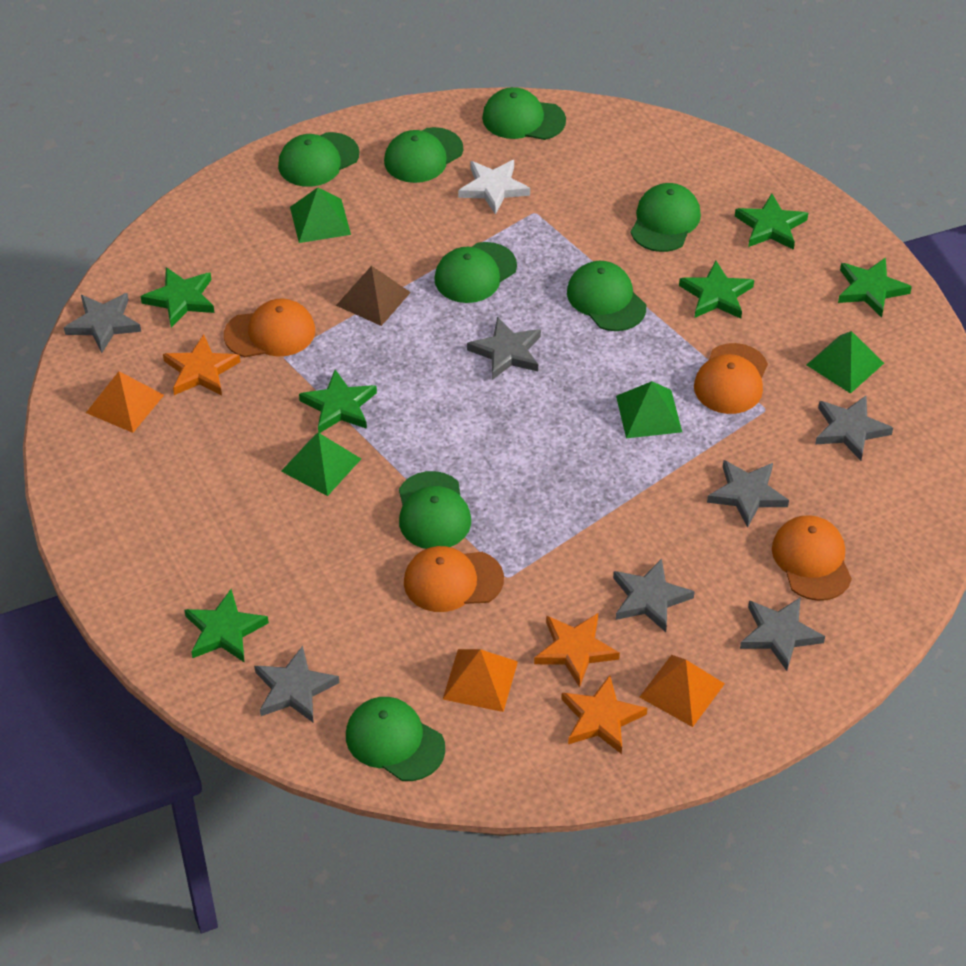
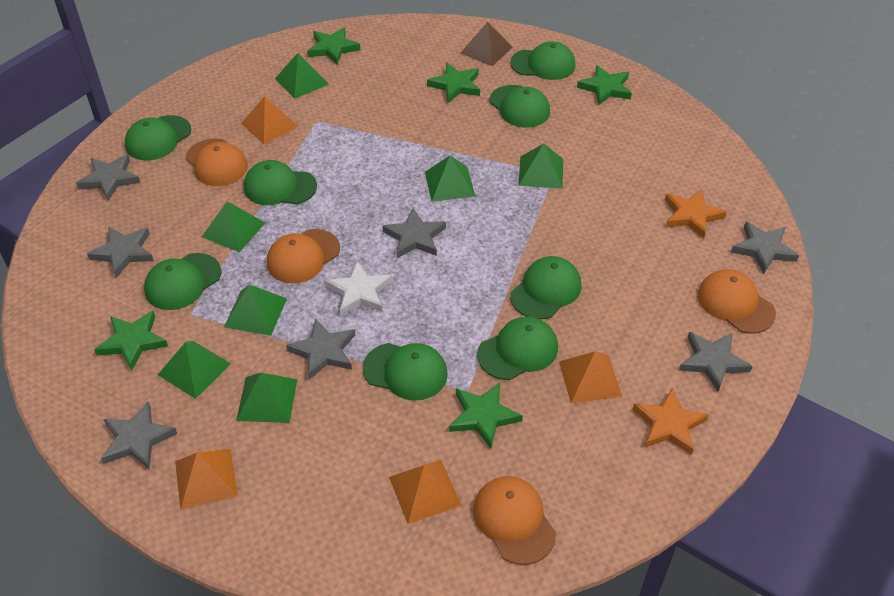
green pyramid: [281,432,361,496] [290,187,351,243] [616,381,682,438] [807,331,884,394] = 4 -> [158,341,231,399] [202,201,265,252] [224,285,287,336] [236,373,297,423] [275,53,329,99] [425,155,476,202] [518,144,563,189] = 7
green star: [140,267,214,327] [185,589,269,663] [299,370,377,433] [679,261,754,319] [735,193,808,250] [838,257,912,318] = 6 -> [94,311,168,371] [307,27,360,64] [427,63,480,103] [449,383,523,449] [577,65,632,105] = 5
orange pyramid: [86,371,164,433] [443,649,518,712] [639,655,725,727] = 3 -> [175,449,238,509] [241,96,299,144] [389,460,462,524] [559,351,622,403] = 4
orange star: [163,334,240,395] [534,613,620,688] [561,675,647,754] = 3 -> [633,388,709,455] [665,189,727,239] = 2

